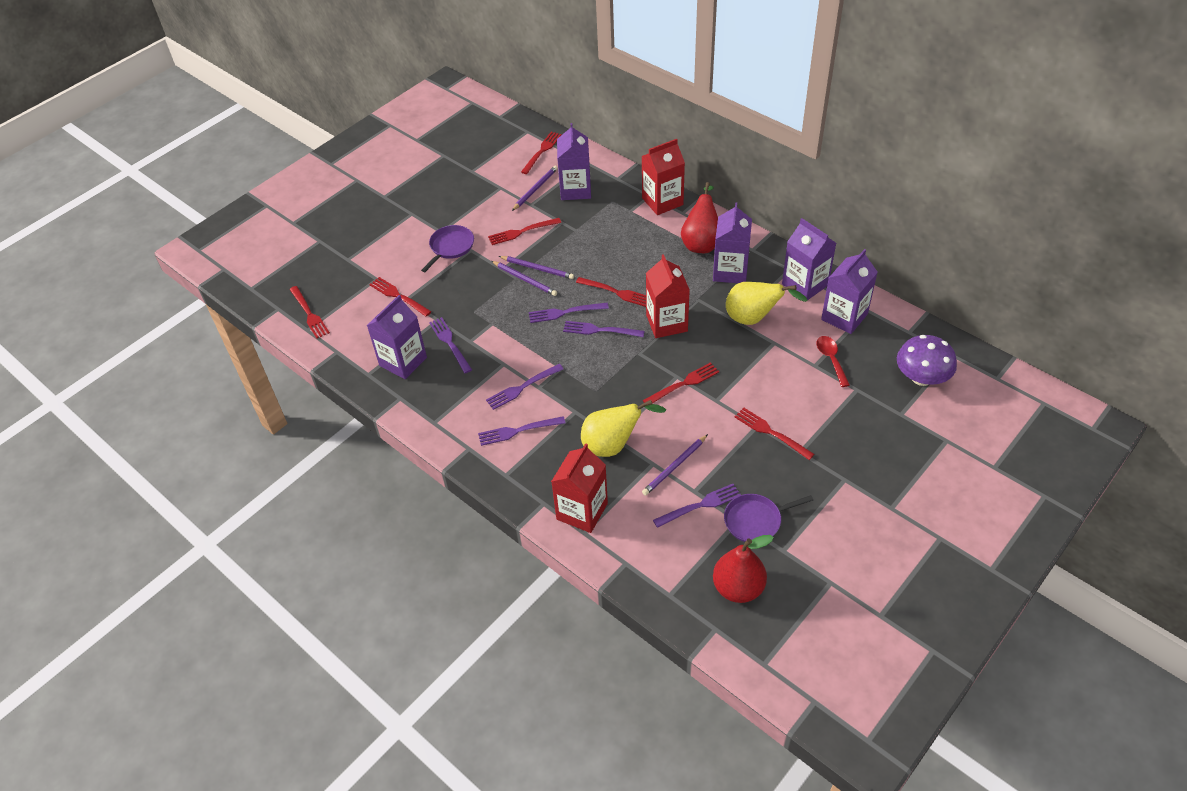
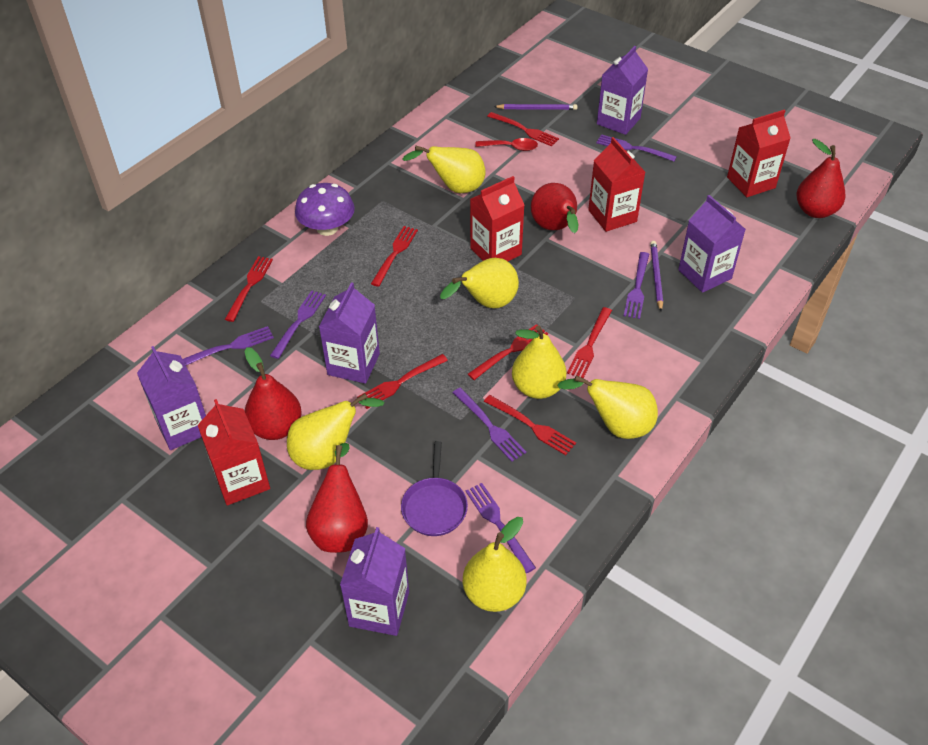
purple pan: [421,225,474,272] [724,494,813,542] = 2 -> [401,441,468,536] = 1
purple pencil: [492,261,557,296] [499,256,574,279] [512,166,558,211] [642,434,708,496] = 4 -> [494,104,577,110] [650,241,663,311] = 2
red carton: [551,443,608,533] [642,139,685,215] [646,254,690,338] = 3 -> [198,399,270,505] [470,176,524,261] [588,137,645,232] [727,110,791,197] = 4
red pear: [681,182,718,253] [713,535,774,603] = 2 -> [244,347,302,440] [306,443,368,553] [531,183,579,233] [797,139,845,218] = 4
yellow pear: [581,400,666,457] [726,282,808,325] = 2 -> [287,393,384,470] [402,146,485,193] [440,258,519,308] [463,517,526,612] [512,325,567,399] [558,375,658,439] = 6

